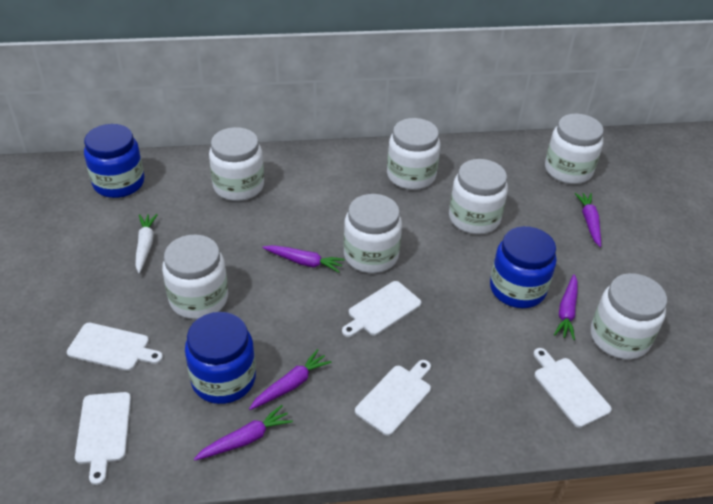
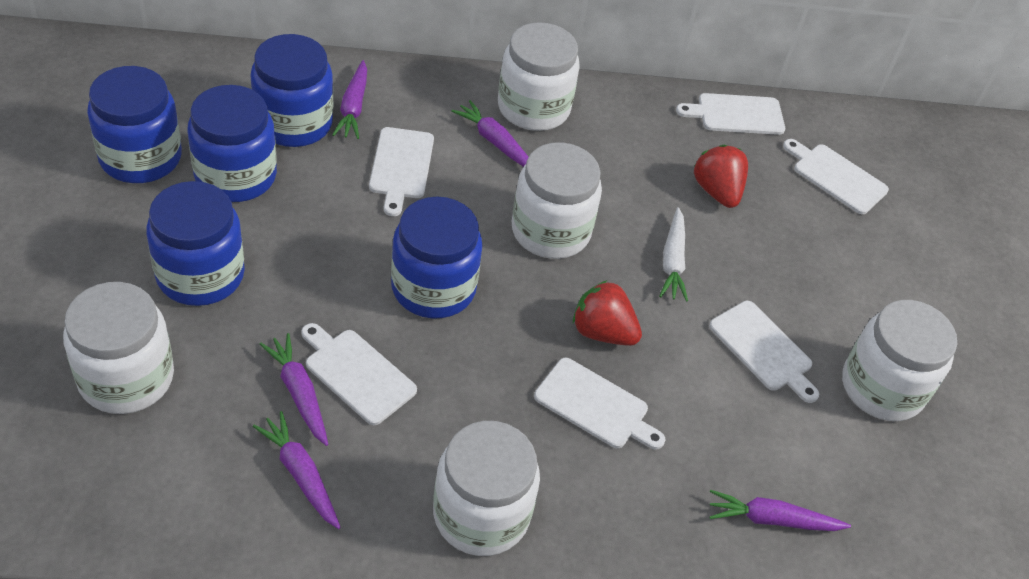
blue jar: [84,124,145,198] [185,312,256,404] [490,226,556,308] = 3 -> [87,66,182,183] [146,181,245,306] [187,85,277,202] [250,34,333,147] [391,197,482,318] = 5
red strawberry: none = 0 -> [573,281,642,346] [694,145,748,208] = 2
white cutting board: [67,323,163,371] [75,392,131,485] [342,281,422,337] [355,360,431,436] [533,348,612,428] = 5 -> [301,323,417,425] [369,127,434,216] [534,358,665,450] [676,93,785,135] [709,301,819,403] [783,139,889,214] = 6
white jar: [162,235,228,319] [209,127,264,201] [344,194,402,273] [387,118,440,190] [449,159,508,234] [545,114,604,184] [591,273,667,359] = 7 -> [63,282,174,414] [433,421,540,556] [498,22,580,131] [512,142,602,259] [842,300,957,421] = 5

